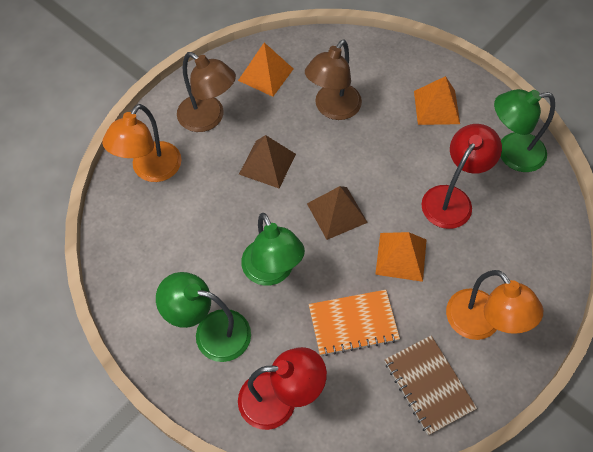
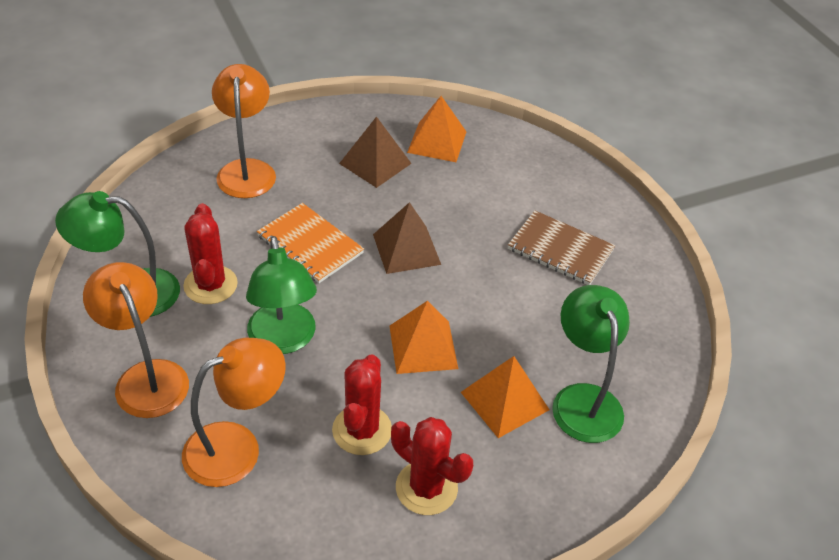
brown lamp: [177,52,236,132] [305,40,362,120] = 2 -> none = 0
orange lamp: [102,104,182,182] [446,270,543,340] = 2 -> [83,262,189,418] [182,338,286,487] [212,64,276,198] = 3
red cactus: none = 0 -> [183,203,238,304] [332,354,392,455] [391,417,473,515] = 3
red lamp: [238,347,327,430] [421,124,502,229] = 2 -> none = 0

